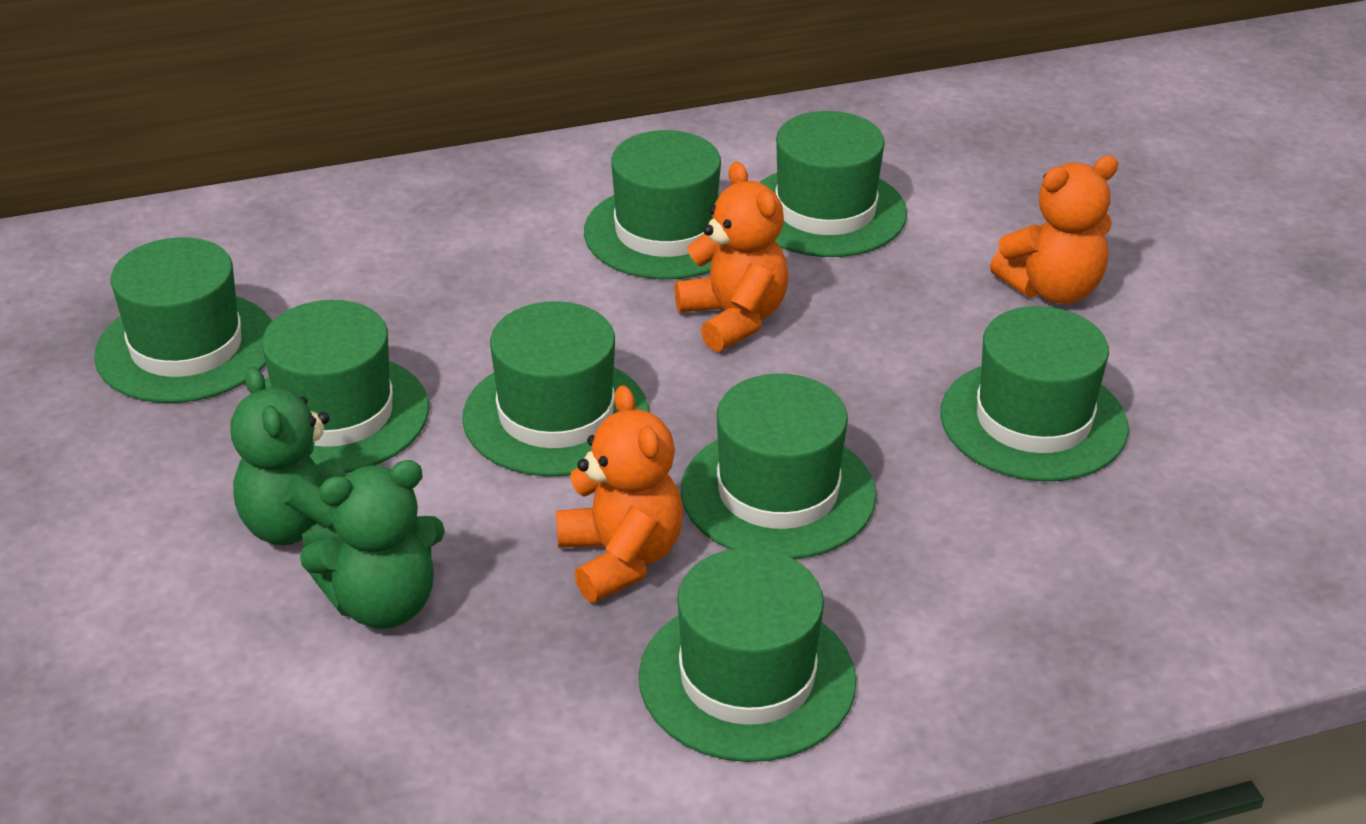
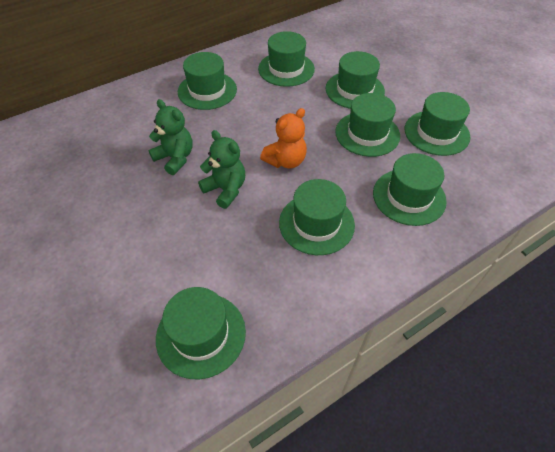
orange teddy bear: [556,385,683,603] [675,162,789,352] [990,155,1118,304] = 3 -> [260,108,307,168] = 1

